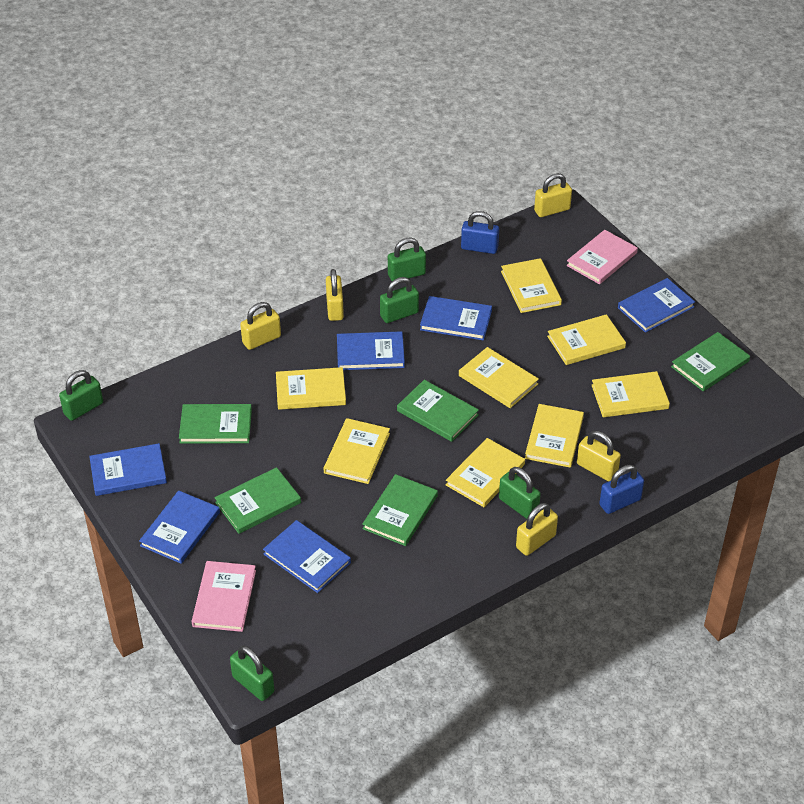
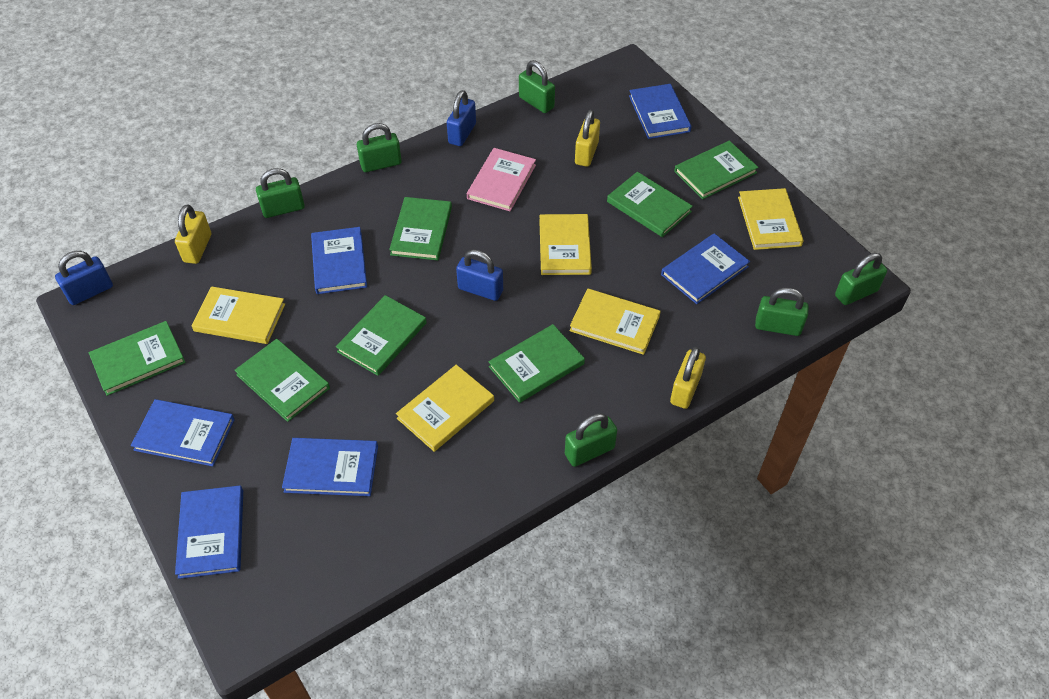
blue padlock: [461,211,499,254] [599,465,644,514] = 2 -> [55,251,113,305] [447,90,476,146] [456,249,503,301] = 3
green book: [179,404,252,444] [215,467,301,534] [362,474,438,546] [397,380,479,442] [671,332,750,392] = 5 -> [89,321,186,396] [235,339,330,422] [336,295,427,376] [389,197,452,261] [489,324,585,403] [607,172,693,237] [674,141,759,199] = 7
green padlock: [59,370,103,421] [230,646,274,701] [380,277,419,323] [388,238,426,281] [499,467,541,519] = 5 -> [256,168,305,218] [357,123,402,172] [519,60,555,113] [565,413,617,467] [755,288,809,336] [835,253,887,305] = 6
pink book: [191,561,256,632] [566,230,638,284] = 2 -> [467,148,536,211] = 1
yellow book: [276,367,346,410] [324,418,390,484] [446,438,525,507] [459,347,539,408] [501,258,562,313] [525,404,584,468] [547,314,626,365] [592,371,670,417] = 8 -> [191,286,285,344] [396,365,494,452] [539,214,592,275] [570,288,661,355] [738,188,804,250] = 5
yellow padlock: [240,302,281,350] [326,269,344,321] [516,503,558,556] [534,173,572,217] [577,431,621,481] = 5 -> [175,204,211,264] [575,110,600,167] [670,347,706,409] = 3

